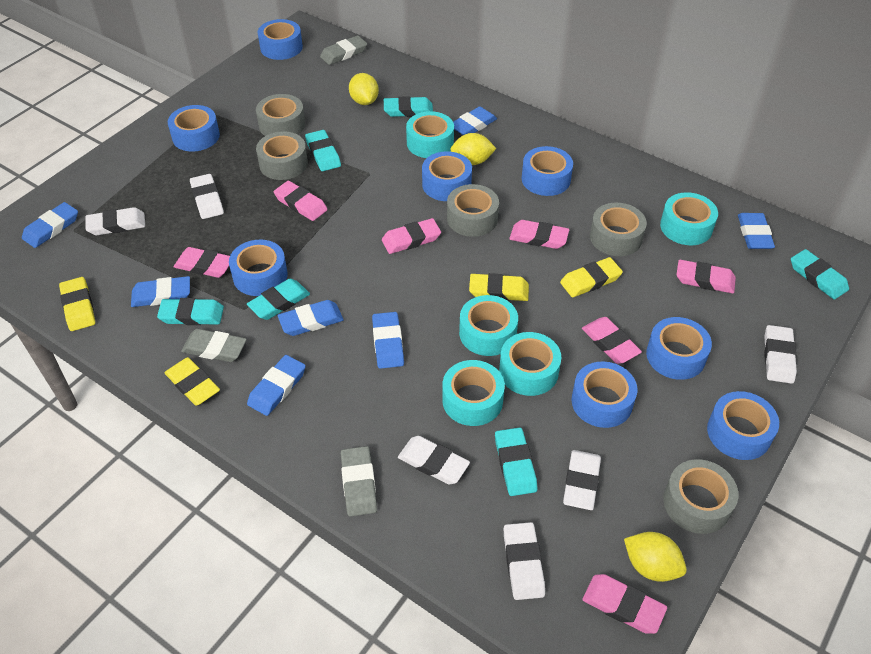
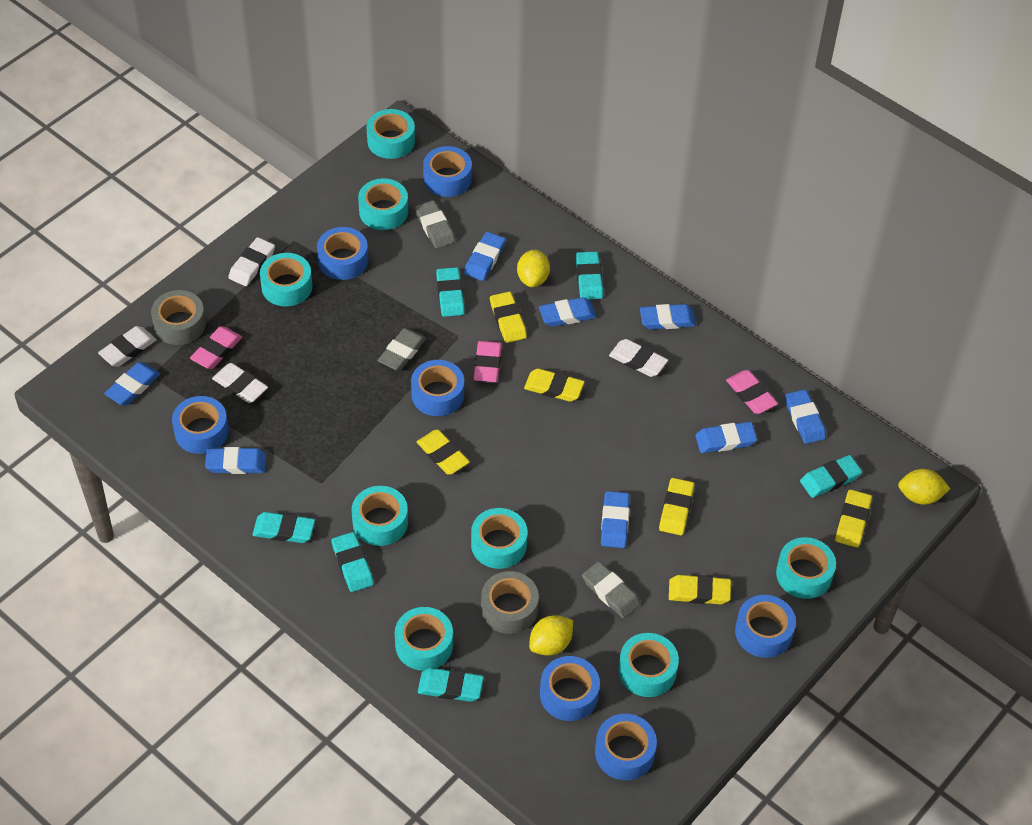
blue eraser: [22,202,78,248] [131,276,190,307] [247,355,306,416] [278,300,344,336] [372,312,404,369] [453,107,497,135] [738,213,775,249] = 7 -> [104,362,160,405] [205,447,266,474] [464,232,506,281] [539,297,597,327] [601,491,630,548] [640,304,696,329] [695,422,757,453] [785,389,826,444] = 8
blue tape: [168,105,220,152] [229,240,288,296] [258,19,303,60] [422,151,472,201] [522,146,573,196] [572,361,637,428] [646,317,712,380] [707,391,779,460] = 8 -> [172,396,229,454] [317,227,368,280] [411,360,464,416] [423,146,472,197] [540,656,600,721] [595,714,657,780] [735,595,796,658] = 7
grey tape: [256,94,305,136] [256,131,308,180] [447,184,499,237] [590,203,647,256] [663,459,738,534] = 5 -> [151,290,206,345] [481,571,539,634] = 2
pink eraser: [174,247,230,278] [274,181,328,221] [382,218,441,254] [509,220,569,249] [582,317,642,364] [582,574,667,634] [676,260,736,294] = 7 -> [190,326,242,369] [473,341,502,382] [726,370,778,414] = 3
turquoise tape: [406,111,454,158] [442,360,505,426] [459,295,518,356] [499,332,561,396] [660,192,718,245] = 5 -> [260,253,313,307] [352,486,408,546] [358,178,408,230] [366,109,415,159] [395,607,453,671] [471,508,527,569] [618,633,679,697] [776,537,836,599] = 8
white eraser: [85,207,145,235] [190,174,224,219] [398,436,470,485] [504,522,545,600] [563,450,601,510] [764,325,797,384] = 6 -> [98,326,157,367] [212,363,268,403] [228,237,275,286] [609,339,668,377] = 4
yellow eraser: [59,277,95,331] [164,357,220,406] [469,273,529,301] [560,257,623,297] = 4 -> [417,430,470,475] [490,292,527,343] [524,369,584,402] [659,478,694,535] [669,575,731,604] [835,490,872,548] = 6

